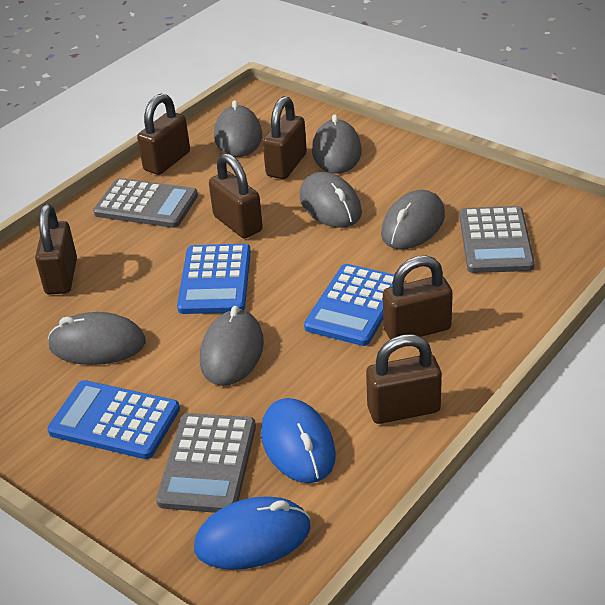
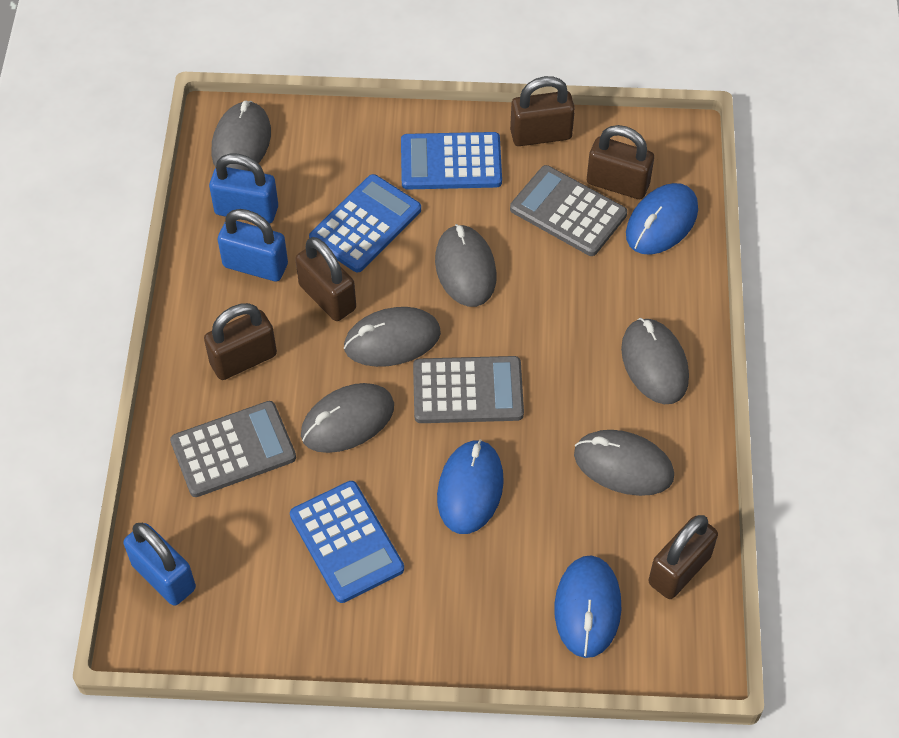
blue mouse: [194,497,310,570] [261,398,336,483] = 2 -> [437,439,504,534] [554,555,621,658] [626,183,698,255] = 3
blue padlock: none = 0 -> [123,523,196,606] [209,153,278,224] [218,209,288,281] = 3
brown padlock: [35,204,77,294] [137,94,190,175] [209,153,263,239] [263,96,307,179] [366,334,442,424] [383,256,453,340] = 6 -> [204,303,277,380] [295,237,356,321] [510,76,575,146] [587,125,654,199] [649,515,718,599] = 5

